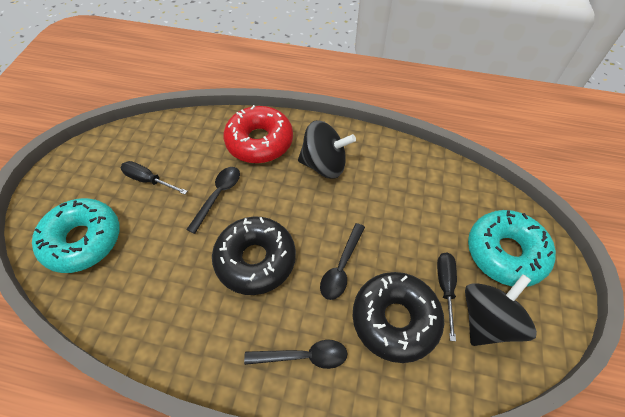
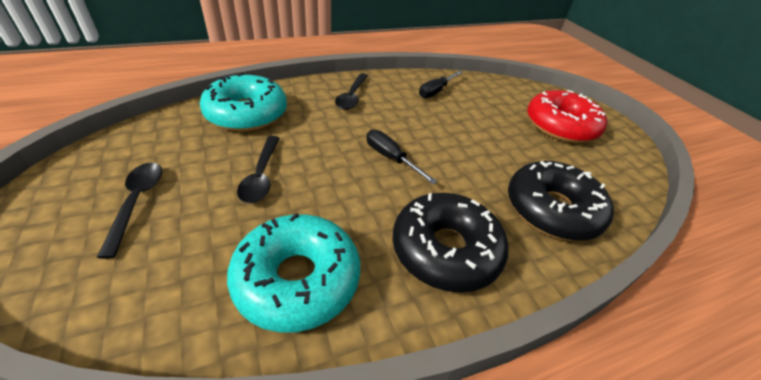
black spinning top: [298,120,356,179] [465,274,537,346] = 2 -> none = 0

